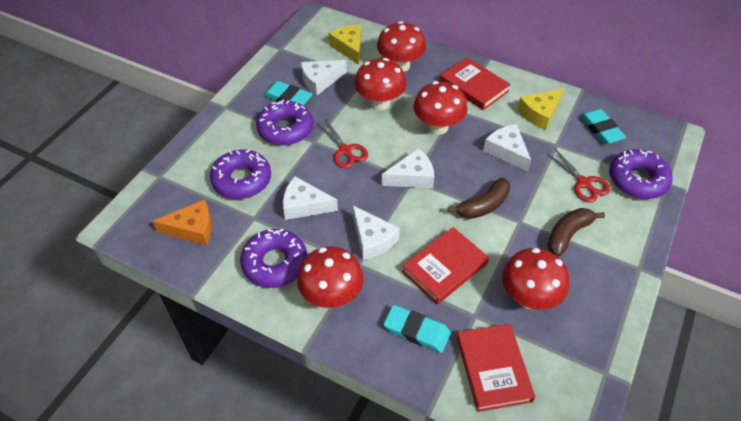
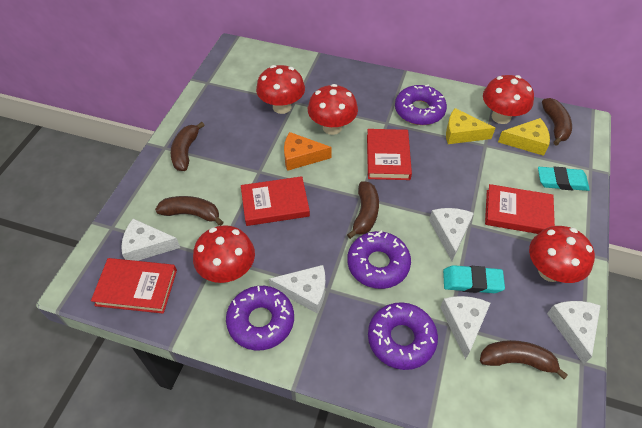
brown banana: [448,178,510,219] [547,208,605,257] = 2 -> [155,196,224,226] [171,122,205,171] [347,181,379,239] [480,340,568,379] [542,98,572,146] = 5
red book: [402,227,489,305] [440,57,511,110] [457,324,535,412] = 3 -> [91,258,177,314] [241,176,310,226] [367,129,412,180] [485,184,555,234] = 4
red scissors: [317,118,368,168] [546,148,610,203] = 2 -> none = 0
turquoise eraser: [263,81,313,105] [384,305,451,353] [580,109,626,144] = 3 -> [443,265,505,293] [538,167,590,191] = 2

